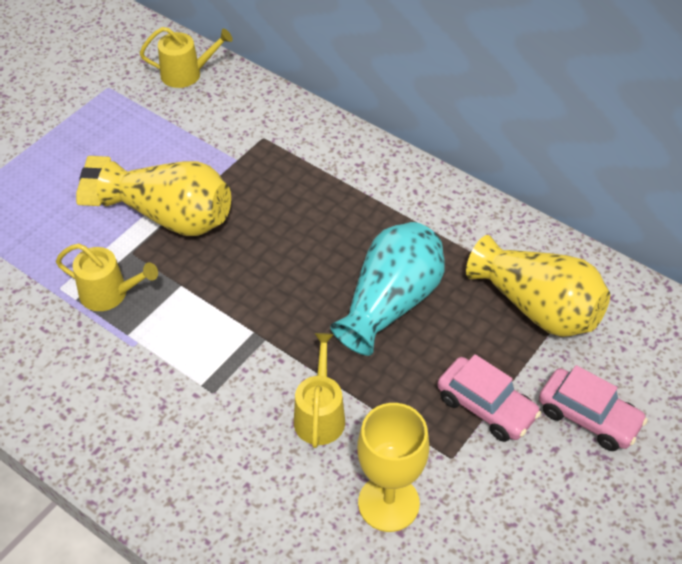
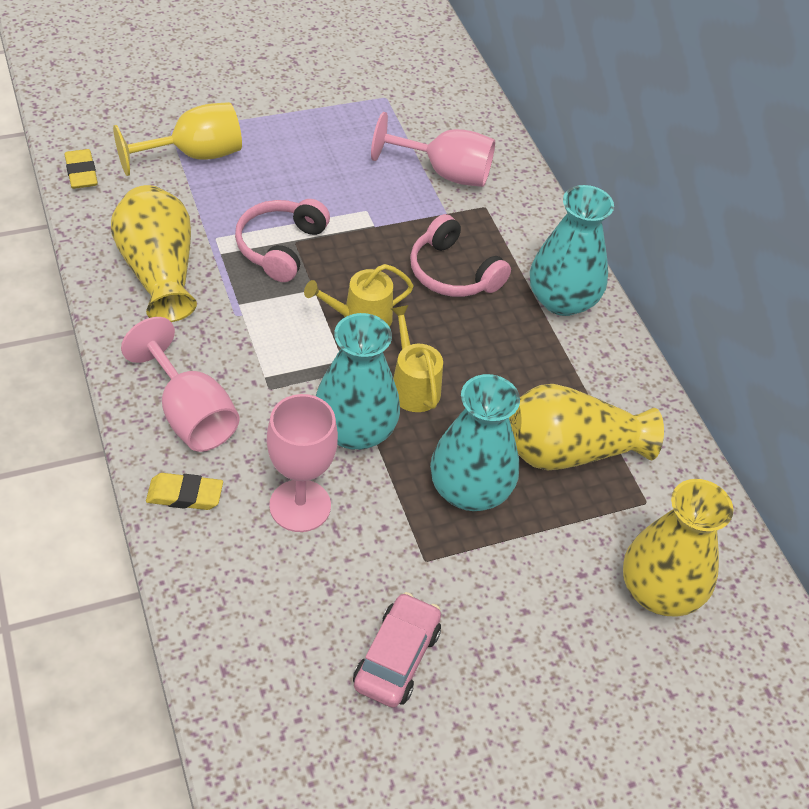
pink car: [437,354,541,442] [539,365,648,451] = 2 -> [353,592,441,708] = 1
pink goblet: none = 0 -> [121,317,240,452] [267,394,338,532] [371,112,495,187] = 3
pink headphones: none = 0 -> [235,199,330,282] [410,214,511,297] = 2
turquoise vase: [330,222,445,356] = 1 -> [316,313,400,450] [430,374,520,511] [530,185,614,316] = 3
yellow eraser: [76,156,111,206] = 1 -> [65,149,98,189] [146,473,223,510] = 2
yellow vase: [97,161,231,236] [466,235,610,337] = 2 -> [111,185,197,322] [509,384,664,470] [623,479,733,617] = 3
yellow watering can: [56,244,158,311] [140,27,233,88] [294,333,345,448] = 3 -> [304,264,414,327] [391,305,443,412] = 2

